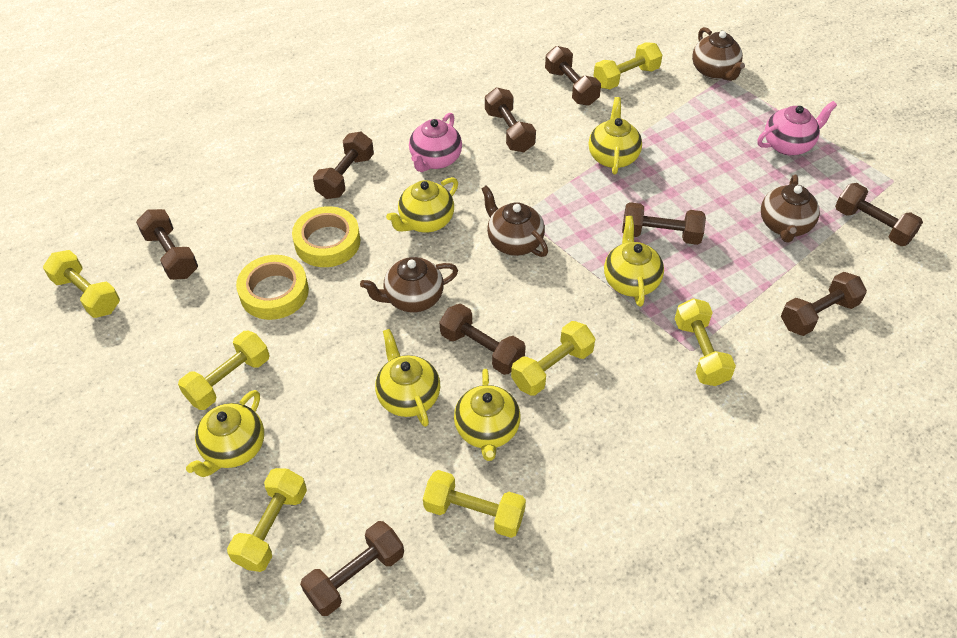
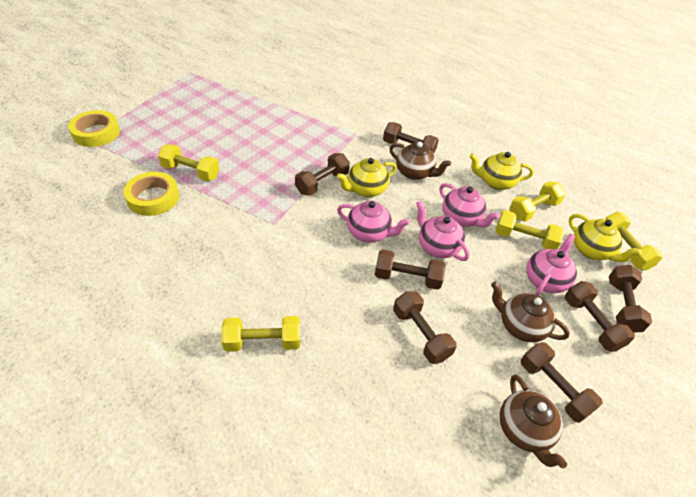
brown dumbbell: [136,209,198,280] [300,521,404,616] [313,132,374,199] [440,304,526,375] [485,88,536,152] [545,46,601,106] [622,202,706,245] [781,272,867,336] [835,183,923,246] = 9 -> [295,153,350,196] [375,250,446,290] [383,122,439,153] [393,291,456,364] [521,342,603,423] [565,281,635,351] [609,265,652,333] = 7
brown teapot: [360,257,458,313] [481,185,548,257] [692,27,745,81] [761,175,820,243] = 4 -> [389,142,451,180] [491,282,570,342] [500,375,567,468] = 3
pink teapot: [409,113,462,172] [757,101,837,155] = 2 -> [337,201,410,243] [416,201,469,261] [440,183,500,227] [526,234,577,296] = 4
yellow dumbbell: [43,250,120,318] [178,331,270,410] [227,468,307,572] [423,470,526,538] [511,321,596,396] [593,42,662,89] [675,298,736,386] = 7 -> [158,144,219,181] [221,316,300,352] [496,210,564,249] [509,181,566,222] [605,212,663,271] = 5
yellow teapot: [186,390,264,477] [375,329,440,427] [386,177,458,232] [454,369,521,461] [589,97,642,175] [604,216,664,307] = 6 -> [337,158,397,197] [470,152,534,190] [569,214,642,262] = 3

